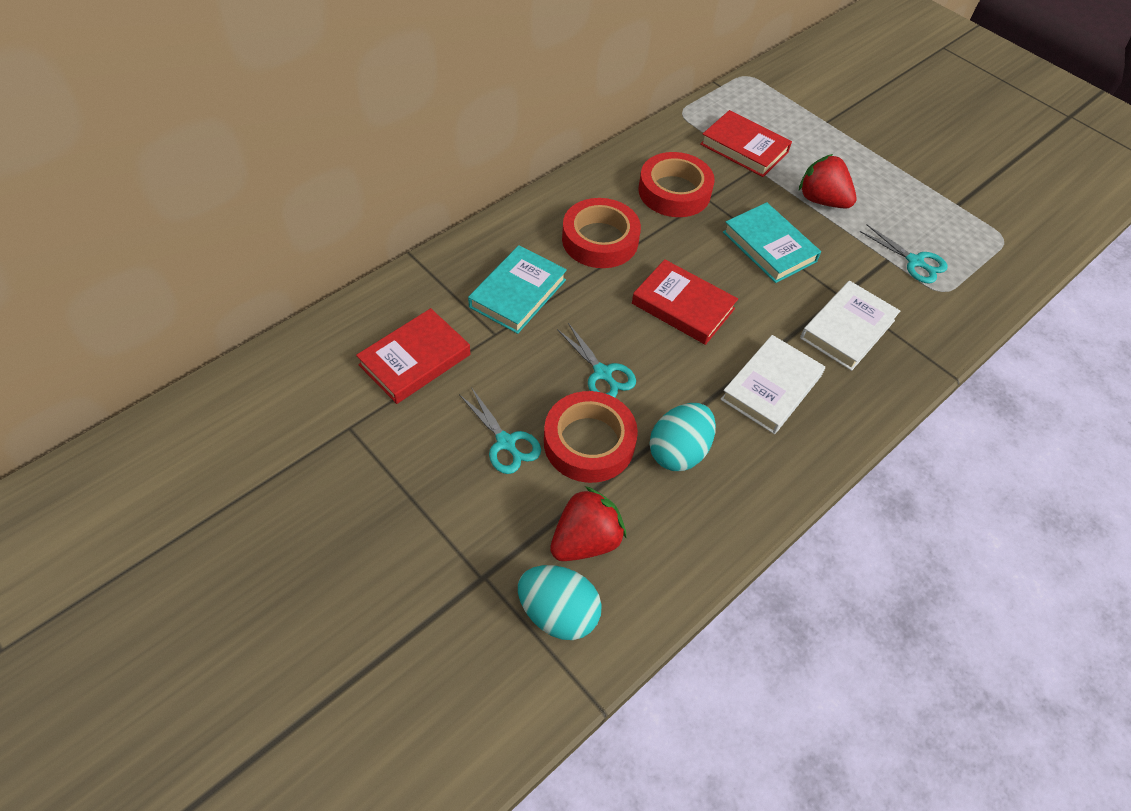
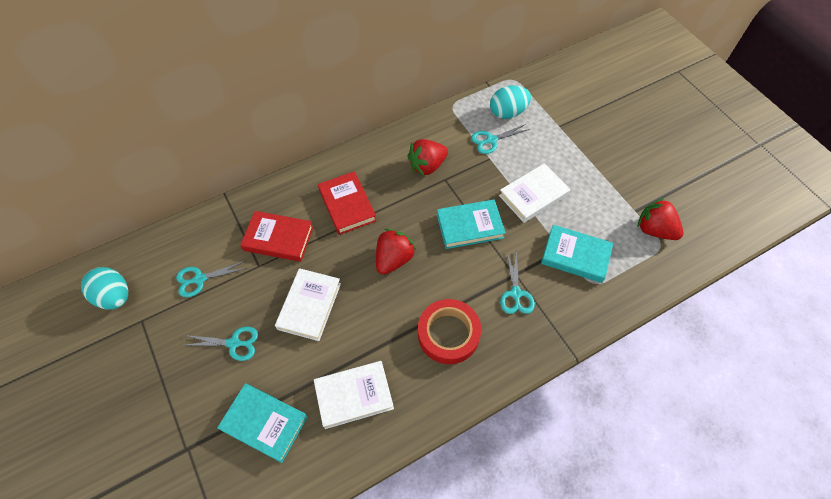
red book: [356,308,470,404] [632,259,738,345] [700,110,792,177] = 3 -> [240,211,313,262] [318,171,377,235] = 2
red strawberry: [550,486,626,561] [799,154,856,209] = 2 -> [376,229,416,275] [407,139,448,176] [638,198,684,240] = 3
red tape: [544,391,638,483] [562,198,641,268] [639,152,715,217] = 3 -> [418,299,481,364] = 1
turquoise book: [468,245,567,334] [723,202,821,283] = 2 -> [217,384,308,463] [437,199,506,249] [541,225,613,283] = 3
turquoise scissors: [459,387,541,474] [557,323,636,397] [860,225,948,283] = 3 -> [176,260,247,297] [183,327,258,361] [471,124,530,154] [500,251,535,314] = 4
white book: [720,335,825,434] [800,281,900,371] = 2 -> [275,268,341,341] [314,361,394,429] [499,163,570,223] = 3

